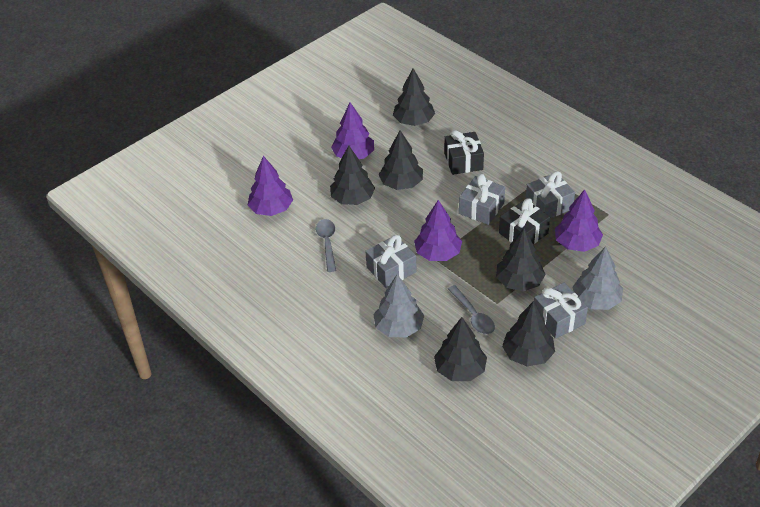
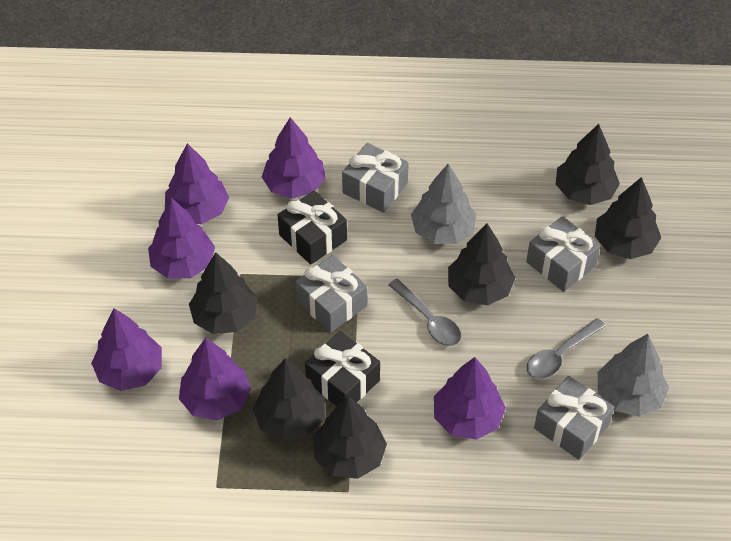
purple tree: [248,156,293,216] [331,102,374,159] [414,200,462,261] [555,189,603,252] = 4 -> [91,308,162,391] [148,198,215,279] [165,143,229,224] [179,338,251,420] [262,117,326,198] [434,357,506,440] = 6

